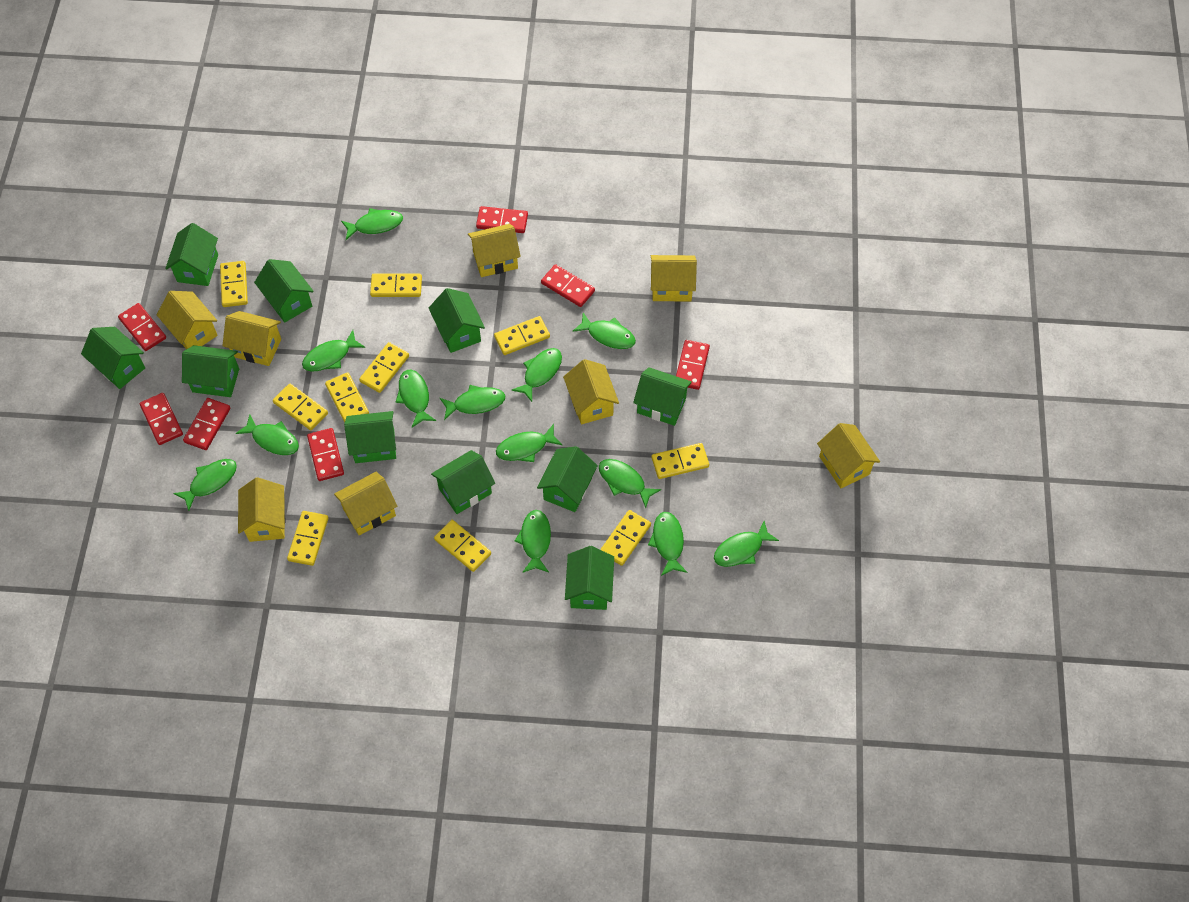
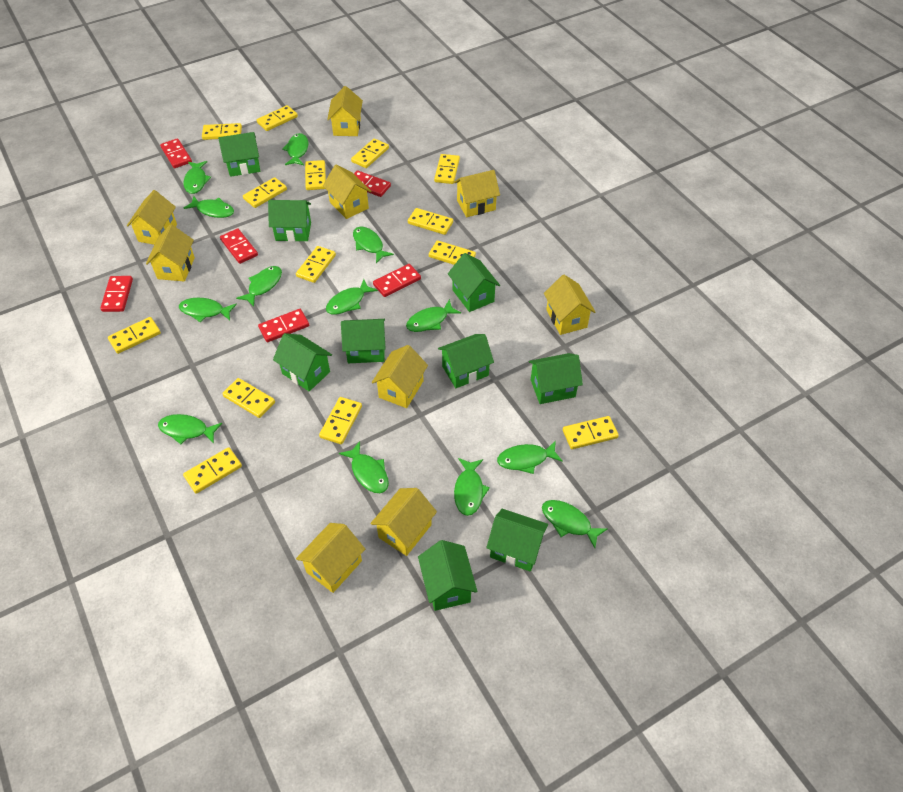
green house: [81,327,145,389] [165,223,218,286] [182,345,239,397] [254,259,314,322] [344,411,396,463] [429,288,485,353] [431,450,495,514] [537,446,598,512] [565,546,614,610] [633,367,692,426] = 10 -> [218,132,261,177] [268,200,311,242] [273,333,332,391] [341,319,386,363] [418,540,477,611] [438,334,494,388] [448,253,500,312] [486,509,548,572] [529,353,583,404] = 9
red domino: [118,303,166,351] [140,393,183,445] [183,398,230,450] [307,428,344,481] [476,206,528,233] [541,264,595,307] [676,340,710,390] = 7 -> [100,276,133,312] [160,138,192,168] [220,228,258,264] [258,309,309,342] [354,170,391,197] [373,264,421,297] = 6
yellow domino: [220,261,248,307] [273,383,328,430] [287,511,329,566] [325,372,369,422] [359,342,409,393] [370,274,422,297] [434,520,491,572] [494,316,550,355] [600,510,651,566] [652,443,709,479] = 10 -> [108,317,161,354] [183,447,242,494] [202,123,242,140] [222,378,275,418] [243,177,287,208] [257,105,298,131] [296,246,336,283] [305,160,326,190] [319,397,362,444] [351,138,389,168] [408,208,453,235] [429,240,476,265] [434,154,460,184] [563,416,619,449] = 14
yellow house: [157,291,218,349] [222,311,281,366] [238,477,285,542] [334,472,398,535] [468,224,521,277] [563,359,619,424] [651,255,697,302] [817,423,880,489] = 8 -> [127,190,177,245] [146,224,195,281] [296,523,365,593] [323,165,371,219] [327,86,363,136] [370,488,437,556] [372,345,428,408] [454,170,500,217] [544,275,595,335] = 9

